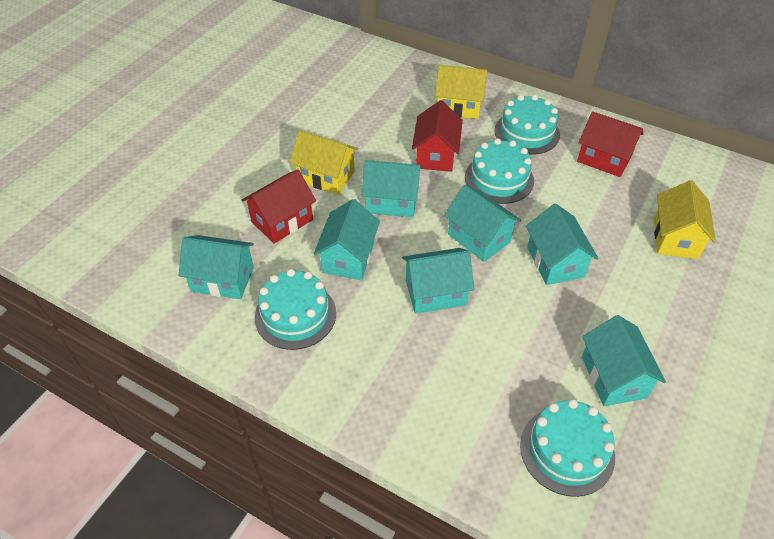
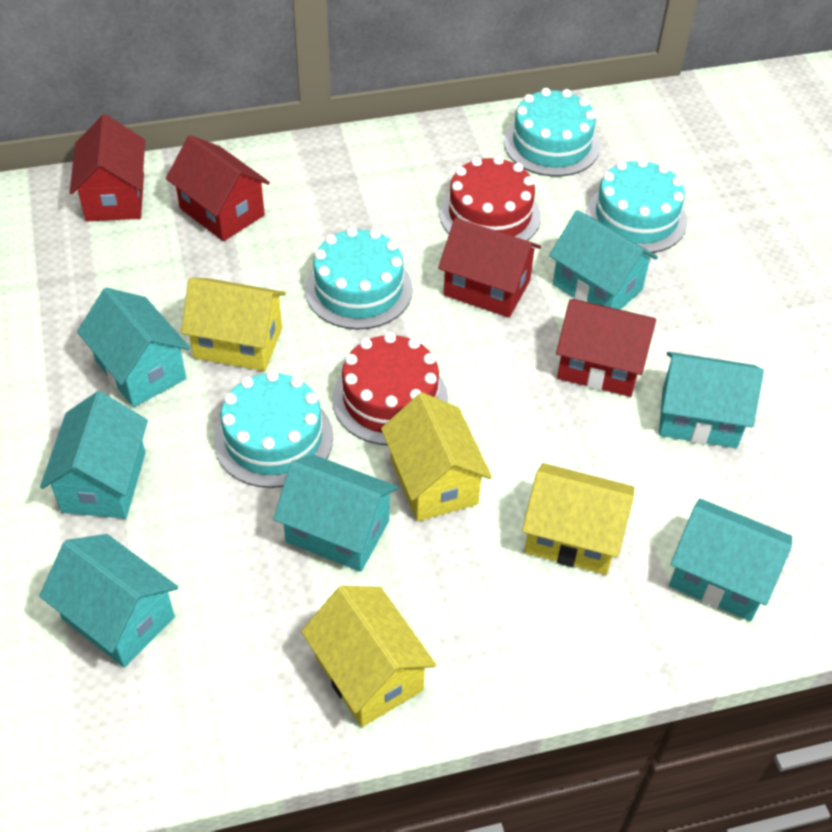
red cake: none = 0 -> [332,332,448,445] [440,156,541,241] = 2
red house: [241,169,316,244] [412,100,463,172] [577,111,643,177] = 3 -> [69,114,145,221] [166,135,270,241] [438,218,541,318] [556,299,656,397] = 4
yellow house: [290,130,358,195] [435,65,488,119] [654,180,716,259] = 3 -> [181,278,286,371] [301,586,437,727] [381,392,492,522] [522,463,635,575] = 4

